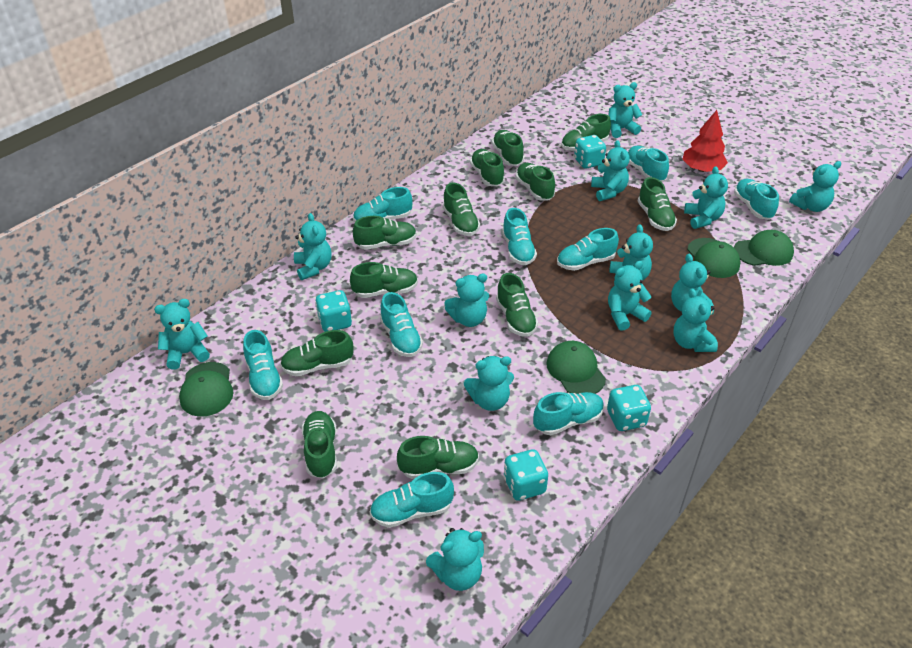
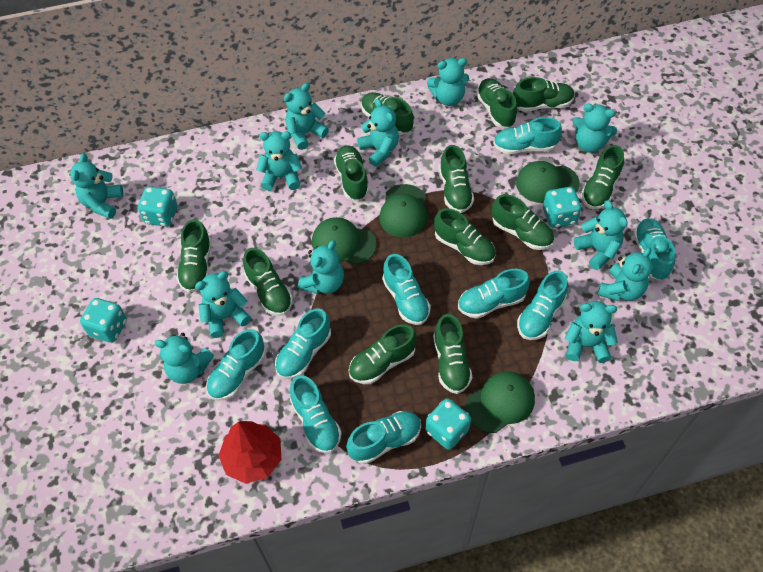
turquoise teddy bear: [154,299,210,370] [294,213,332,280] [426,528,484,591] [444,273,489,327] [464,356,514,411] [591,140,630,201] [608,261,652,331] [609,82,642,138] [609,224,653,285] [671,254,714,315] [673,288,718,352] [684,166,728,229] [789,161,841,212] = 13 -> [70,153,123,219] [155,333,214,384] [195,271,251,338] [256,131,302,191] [284,83,329,150] [298,240,344,294] [357,99,399,167] [427,58,469,106] [565,301,618,363] [573,104,617,153] [574,200,628,270] [598,247,653,301] = 12

